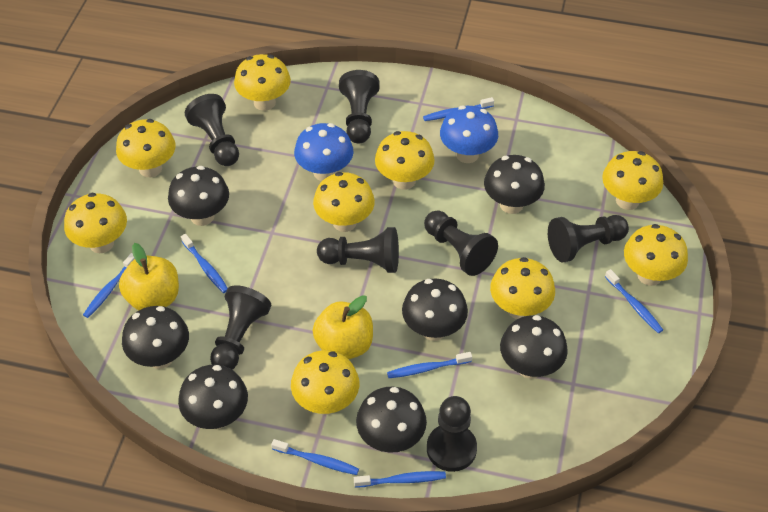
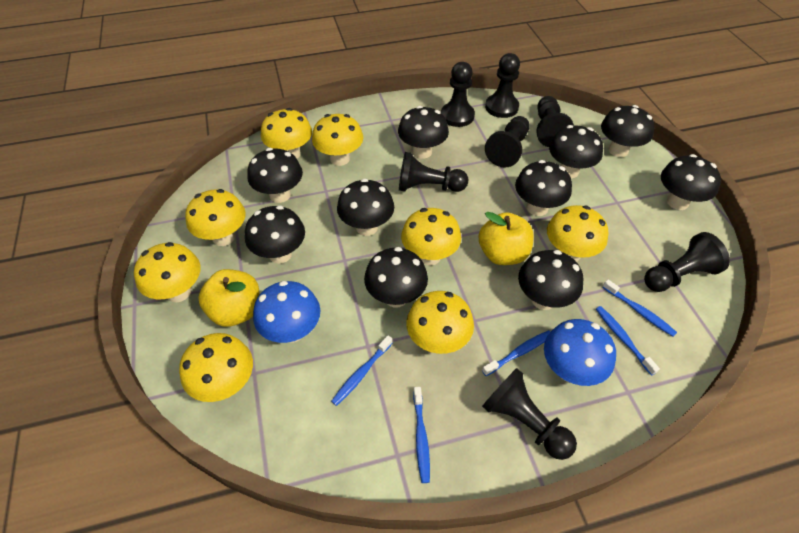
black mushroom: [122,306,189,369] [168,166,229,226] [178,365,248,429] [356,387,427,453] [402,279,468,341] [484,155,545,214] [500,315,568,379] = 7 -> [245,206,305,264] [247,148,303,203] [337,179,394,236] [364,247,428,307] [398,106,449,159] [515,160,572,216] [518,250,583,310] [549,125,603,178] [601,105,654,157] [661,154,721,210] = 10
blue toothbrush: [83,253,135,318] [181,234,228,293] [271,439,359,475] [354,471,446,487] [387,352,472,378] [423,97,494,121] [605,269,663,333] = 7 -> [331,335,393,406] [413,387,430,483] [482,330,551,376] [596,306,660,376] [602,280,677,337] = 5
yellow mushroom: [64,193,127,253] [116,119,176,177] [234,54,291,111] [291,350,359,414] [313,172,375,232] [375,131,435,190] [490,257,555,319] [602,151,663,210] [624,224,688,286] = 9 -> [134,242,200,302] [179,333,253,402] [185,189,246,246] [261,108,312,159] [312,114,363,166] [401,208,461,266] [406,291,474,354] [547,205,608,262] = 8

